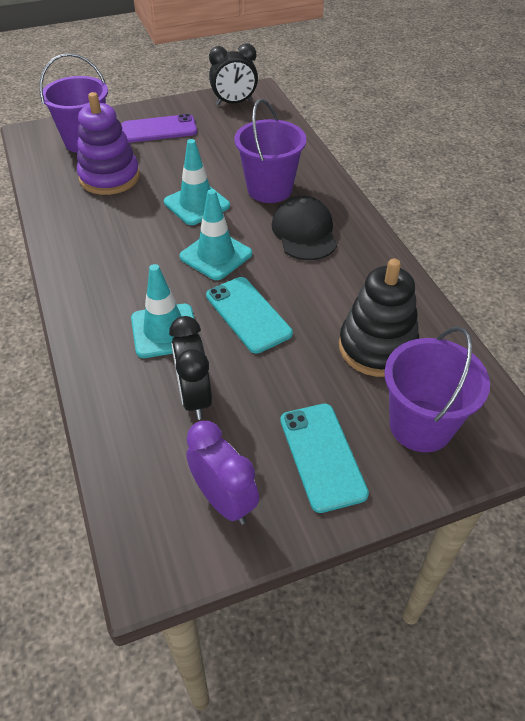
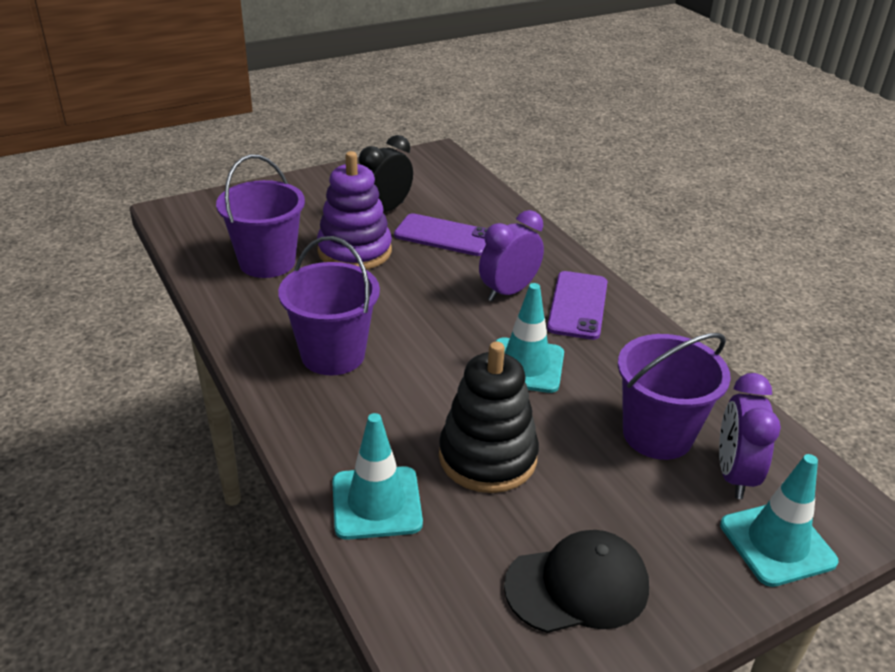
black clock: [169,316,212,420] [209,43,258,105] = 2 -> [359,135,413,212] = 1
purple clock: [186,421,259,525] = 1 -> [479,210,544,302] [719,373,781,499] = 2
purple phone: [121,114,197,143] = 1 -> [394,213,488,256] [547,271,607,340] = 2
turquoise phone: [206,277,293,354] [280,404,369,513] = 2 -> none = 0

